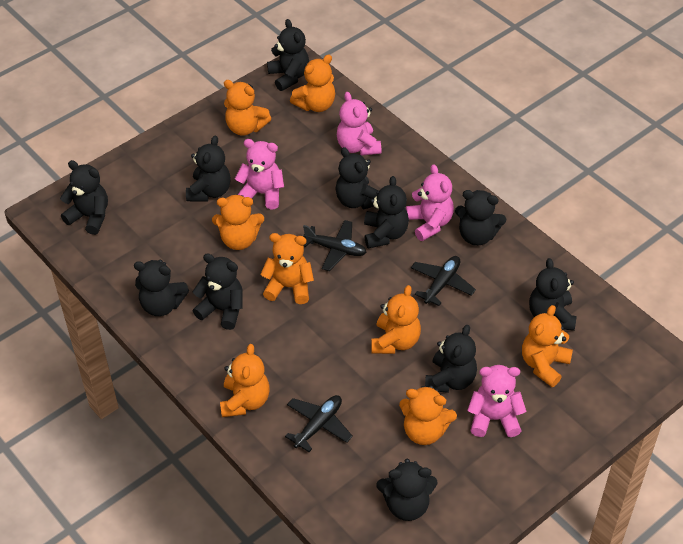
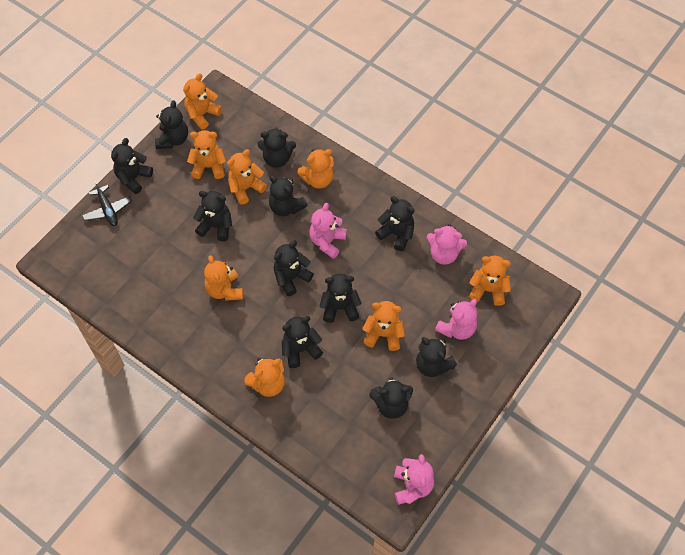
black plane: [285,395,353,452] [303,220,367,271] [411,256,476,306] = 3 -> [82,181,132,226] = 1

